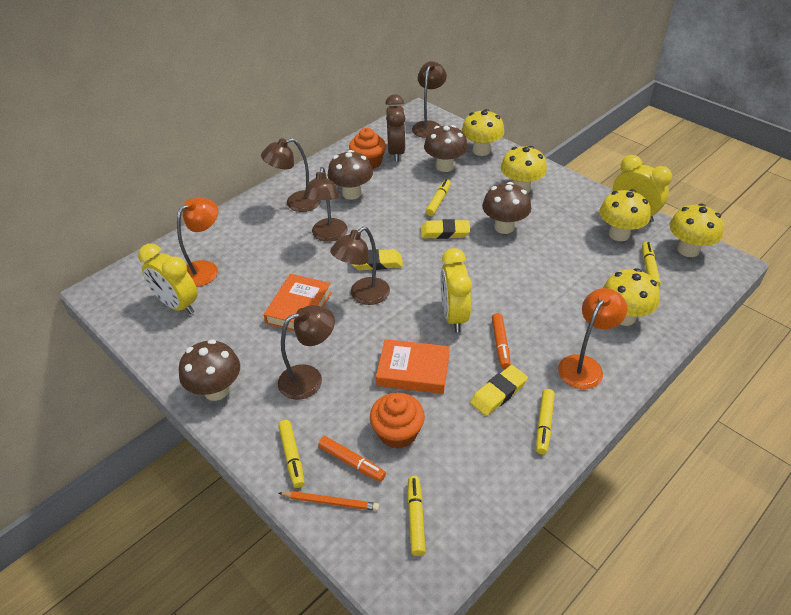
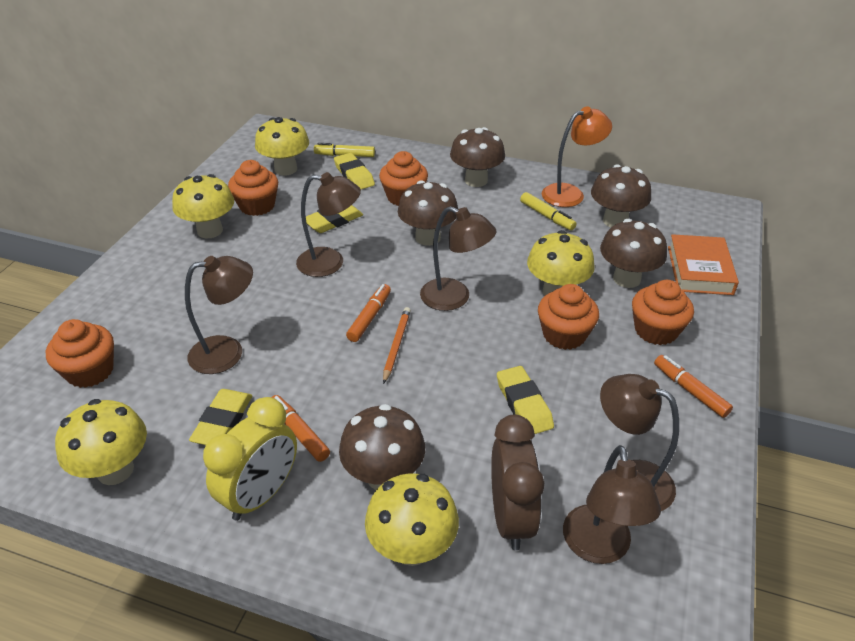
brown mushroom: [179,339,240,401] [327,150,373,199] [424,125,468,172] [482,182,531,234] = 4 -> [339,404,425,490] [398,180,458,246] [450,127,505,187] [591,164,651,227] [600,219,667,288] = 5
orange book: [264,274,332,331] [376,339,450,394] = 2 -> [668,234,739,295] = 1
orange cupcake: [349,128,386,169] [370,393,425,449] = 2 -> [46,319,114,388] [228,160,278,216] [379,151,428,206] [538,284,599,350] [632,280,694,345] = 5
orange lamp: [177,197,218,287] [558,288,627,389] = 2 -> [542,106,612,207] = 1
orange marker: [318,436,386,482] [492,313,511,369] = 2 -> [272,395,330,462] [346,284,391,342] [654,355,733,418] = 3
yellow clock: [138,244,198,314] [440,248,472,332] [613,155,672,223] = 3 -> [203,397,297,521] = 1
yellow eraser: [352,249,403,270] [421,219,470,239] [470,365,528,416] = 3 -> [189,389,252,445] [306,205,363,233] [334,153,375,189] [497,366,554,434] = 4
yellow marker: [278,420,305,488] [407,476,426,556] [426,179,451,216] [536,389,555,454] [642,242,661,286] = 5 -> [314,143,375,157] [520,192,576,231] = 2

